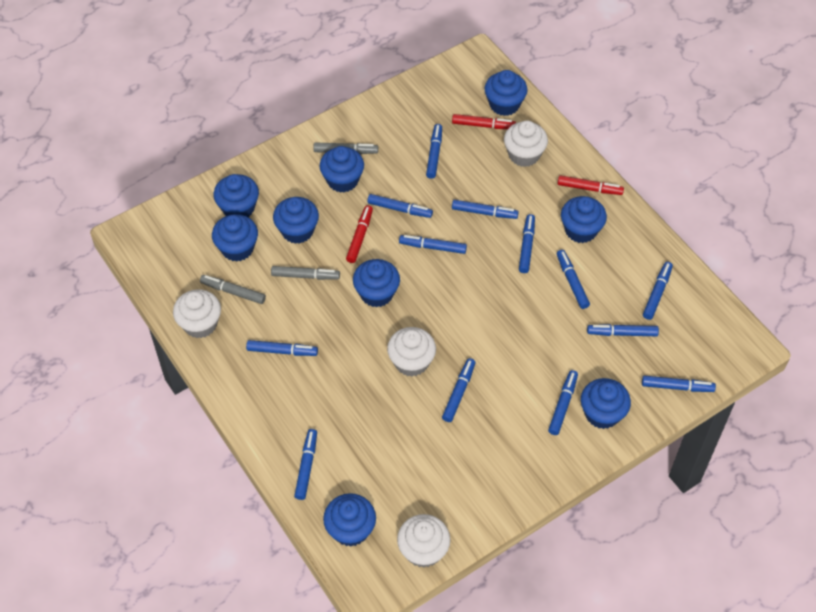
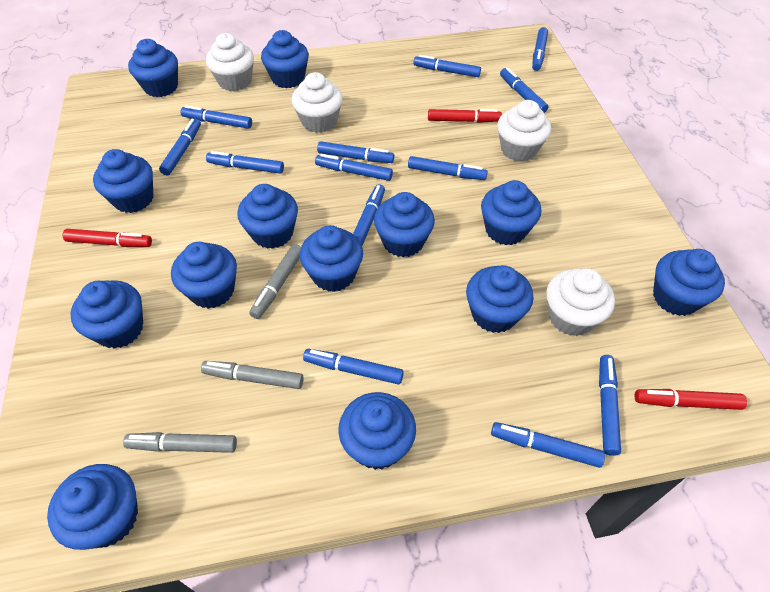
blue cupcake: [212,214,258,262] [213,174,259,217] [273,197,319,244] [320,146,364,193] [323,493,376,547] [353,259,400,307] [485,70,528,116] [561,196,607,243] [581,378,631,429] = 9 -> [47,464,138,550] [71,280,143,349] [93,149,153,213] [128,39,178,97] [171,242,237,309] [237,184,298,249] [261,30,309,88] [300,225,363,292] [338,392,416,470] [374,192,435,257] [466,265,534,333] [481,180,541,245] [653,249,725,316] = 13

